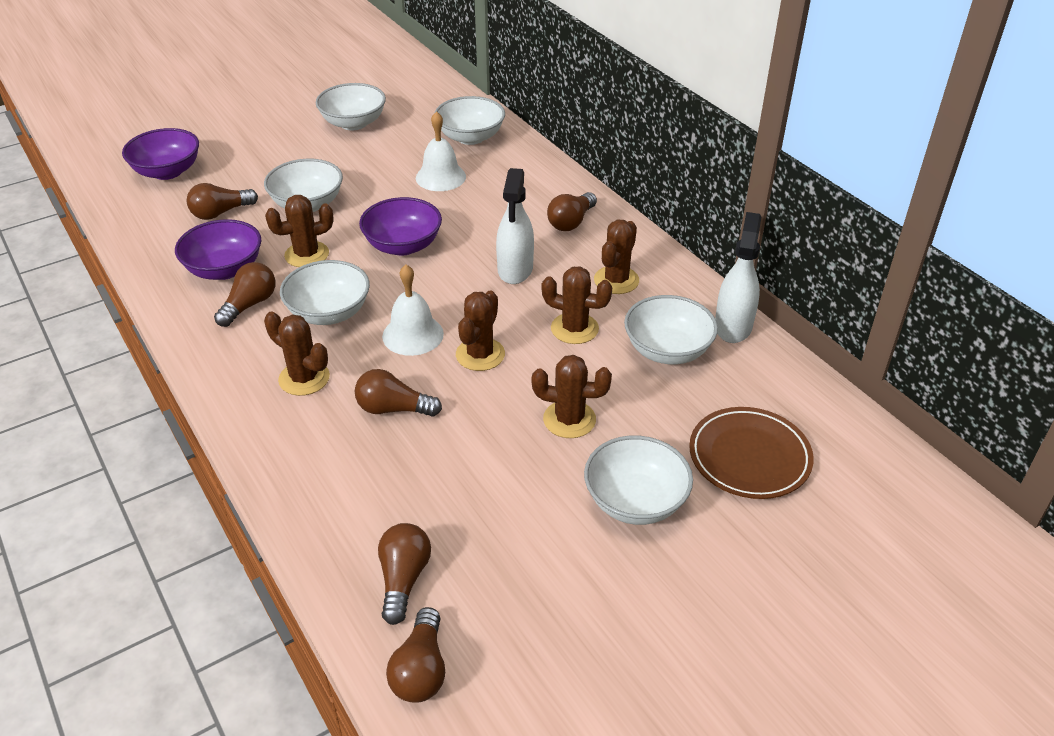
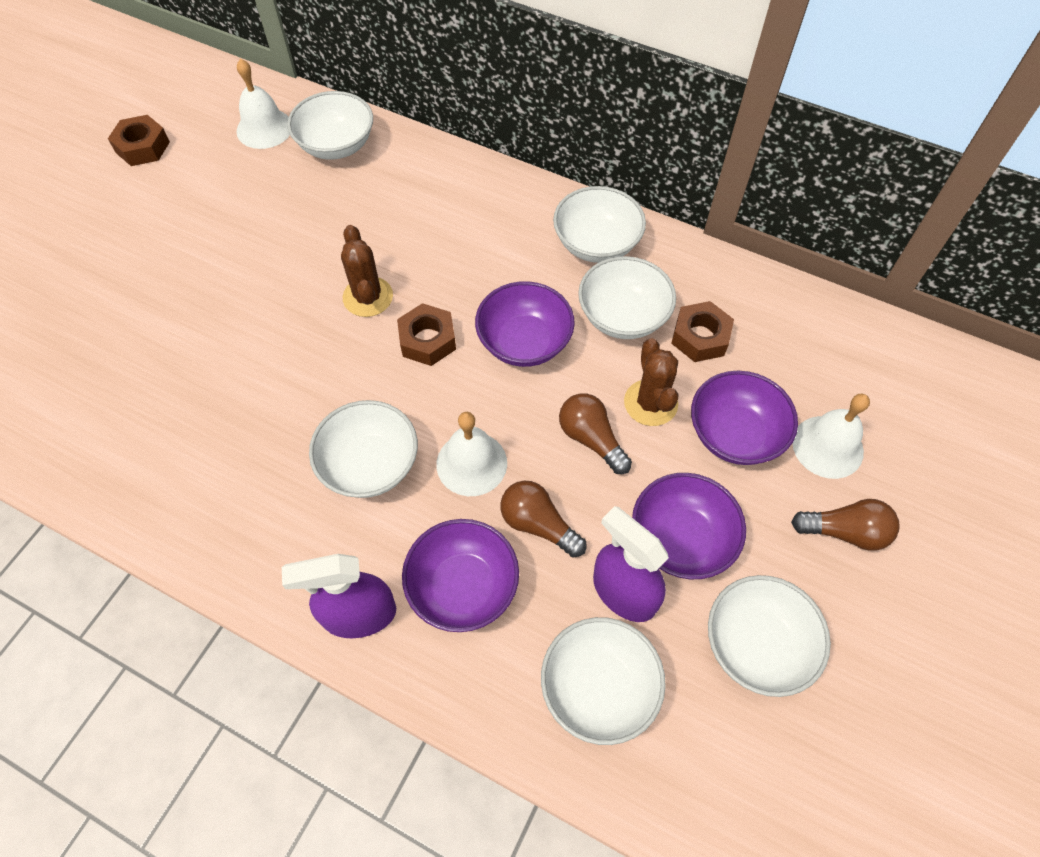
brown cactus: [264,311,330,396] [265,195,334,267] [456,291,505,371] [532,355,612,438] [542,266,612,344] [594,220,639,294] = 6 -> [341,225,393,317] [624,338,679,426] = 2
brown light bulb: [187,183,258,220] [214,262,276,327] [355,369,442,417] [378,523,431,625] [386,607,445,703] [547,192,597,231] = 6 -> [500,481,586,558] [559,393,632,474] [791,499,899,551] = 3
brown nut: none = 0 -> [108,115,170,166] [397,303,456,366] [671,301,734,362] = 3
brown plate: [689,407,814,499] = 1 -> none = 0
purple bowl: [122,128,199,180] [175,219,261,280] [359,197,442,256] = 3 -> [402,519,519,632] [475,281,575,367] [632,473,746,579] [691,371,798,465] = 4
purple spray bottle: none = 0 -> [282,554,396,638] [593,506,669,622] = 2
white bell: [382,264,444,356] [416,111,466,191] = 2 -> [236,59,290,149] [436,412,507,496] [792,394,870,479] = 3
white spray bottle: [496,168,534,284] [715,212,761,343] = 2 -> none = 0

